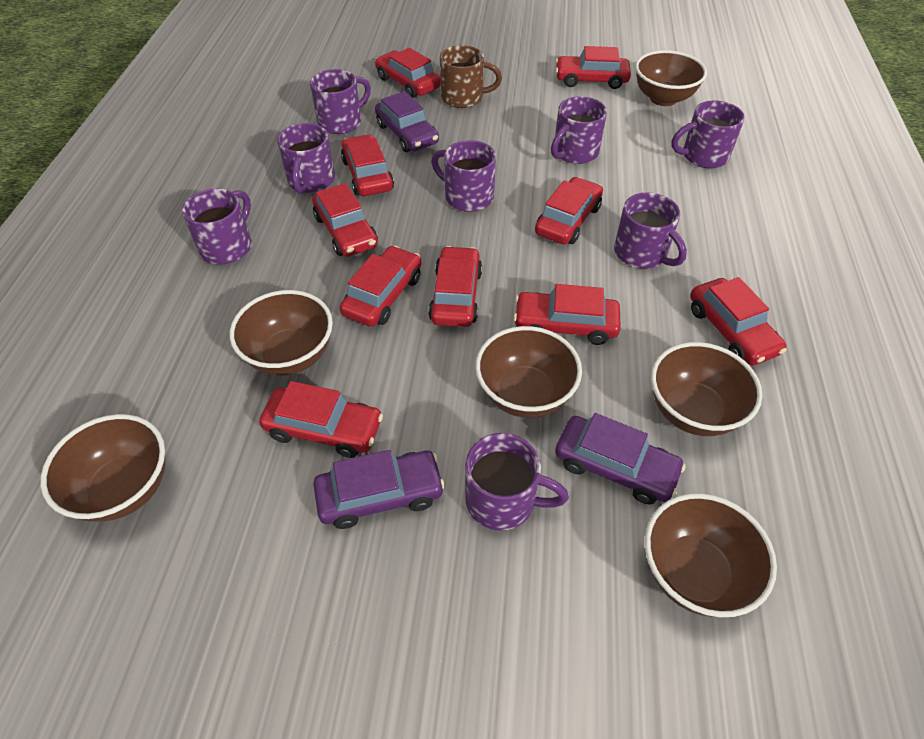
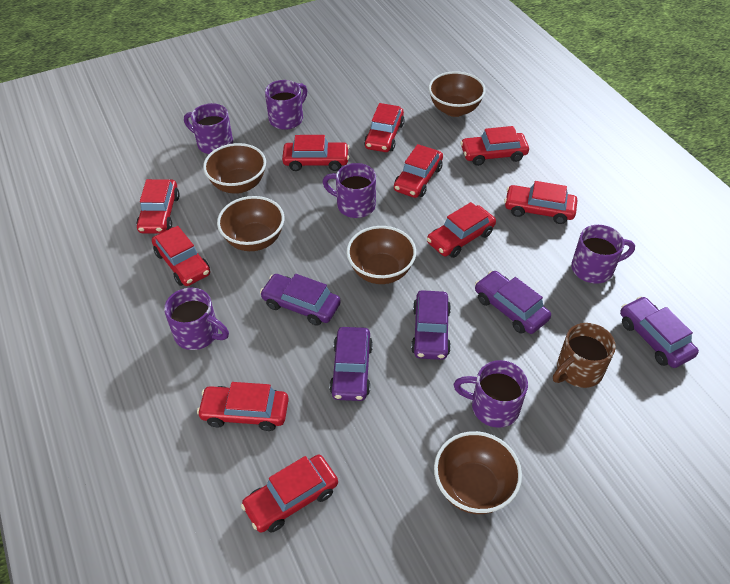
brown bowl: [41,414,165,522] [230,290,333,376] [475,326,582,418] [635,50,707,106] [645,493,777,617] [651,342,762,436] = 6 -> [203,143,266,194] [217,196,284,251] [347,226,416,284] [429,71,486,117] [434,431,522,514] = 5
purple car: [313,450,445,529] [375,91,439,152] [555,413,686,504] = 3 -> [260,274,341,326] [329,327,373,401] [411,290,451,360] [475,271,551,334] [620,296,699,368] = 5
purple mug: [182,188,252,264] [277,123,335,194] [310,69,371,134] [431,140,496,212] [465,433,569,530] [551,96,607,164] [614,192,687,269] [671,100,745,168] = 8 -> [164,288,229,350] [184,103,233,154] [265,80,307,130] [323,163,376,218] [454,360,528,428] [571,225,635,284] = 6

